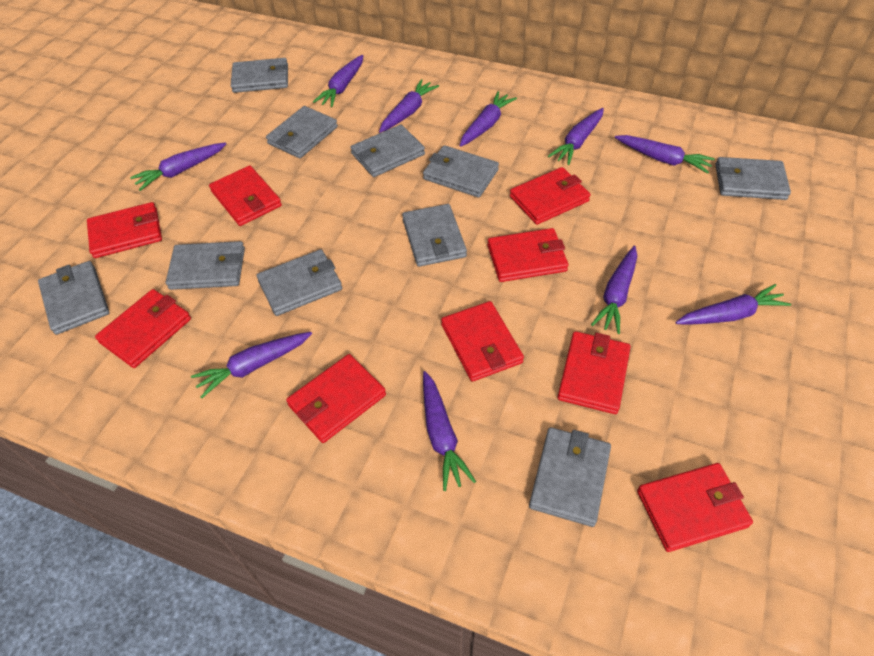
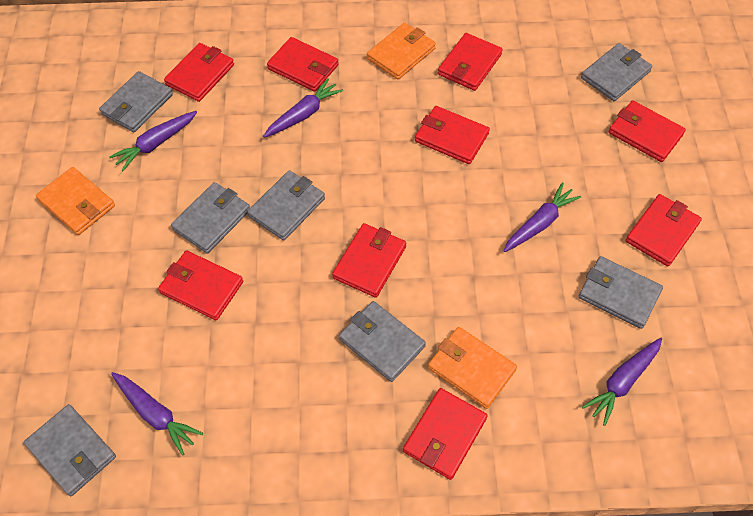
grey wallet: [38,261,110,335] [166,241,245,290] [231,58,288,93] [257,249,342,316] [266,106,338,158] [350,125,425,177] [402,204,467,267] [423,145,499,198] [529,427,611,527] [715,157,791,200] = 10 -> [24,404,116,496] [99,71,173,132] [171,182,250,253] [247,170,325,241] [339,301,426,382] [578,256,663,329] [581,43,652,101] = 7
orange wallet: none = 0 -> [36,167,115,235] [367,23,436,80] [428,327,517,409] = 3
purple carrot: [130,143,226,191] [191,332,312,398] [313,55,363,107] [379,79,439,133] [423,371,476,491] [460,91,517,147] [548,108,604,165] [591,246,637,334] [615,135,715,174] [675,284,791,325] = 10 -> [109,111,197,171] [111,372,203,456] [263,78,343,138] [504,182,581,252] [582,338,662,426] = 5

